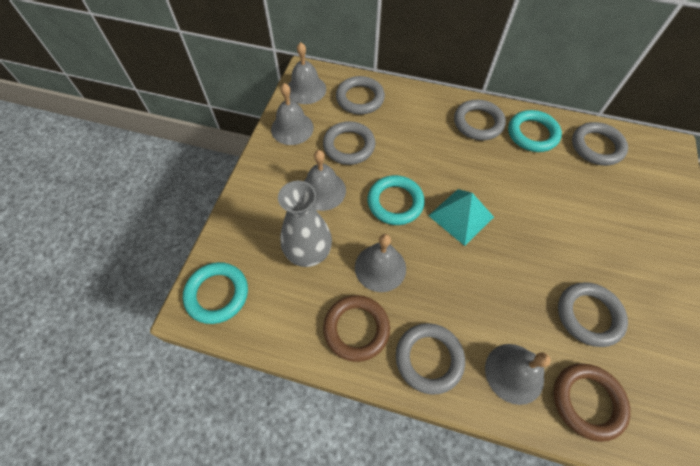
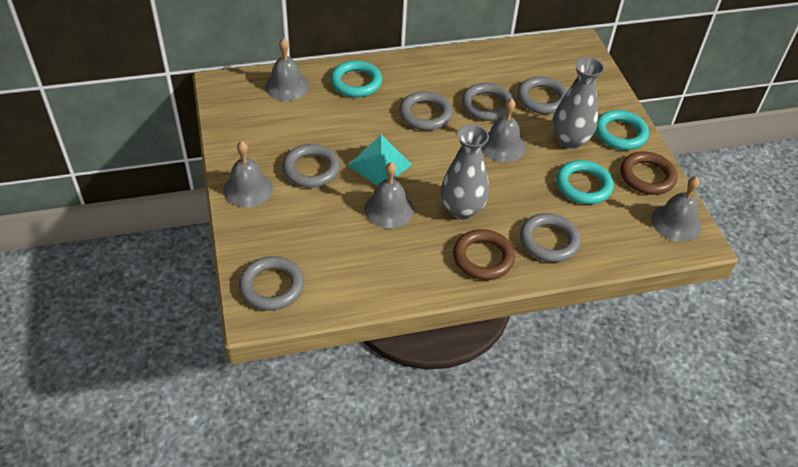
grey vase: [278,181,332,267] = 1 -> [441,124,489,219] [552,57,605,149] = 2

